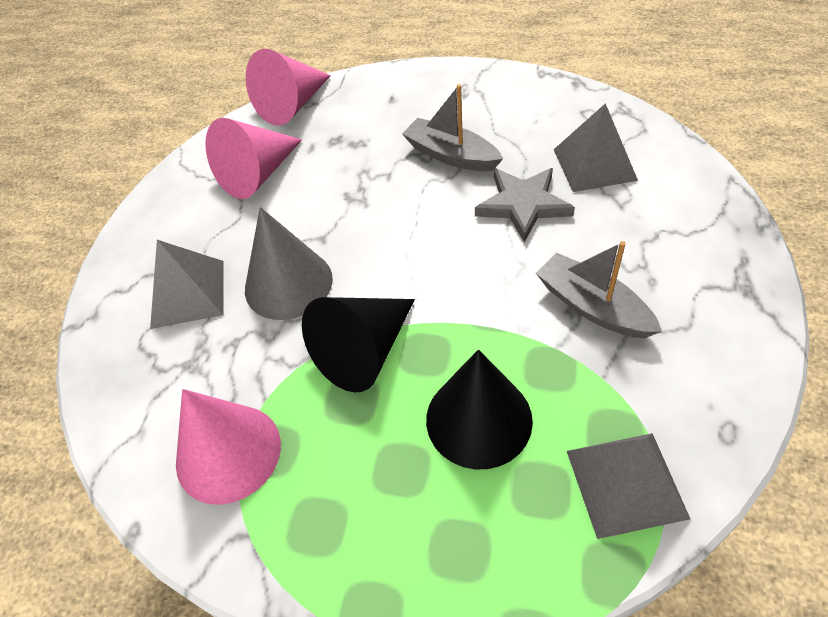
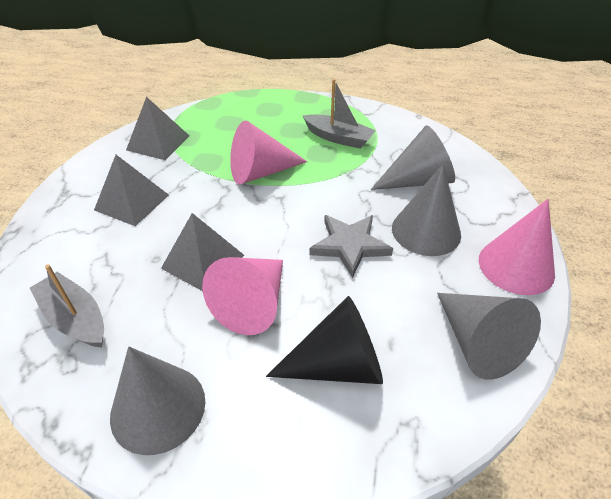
black cone: [302,297,415,392] [426,349,533,469] = 2 -> [266,296,383,384] = 1
grey cone: [245,207,333,320] = 1 -> [110,347,205,455] [371,126,455,190] [392,164,461,256] [437,293,541,380] = 4

